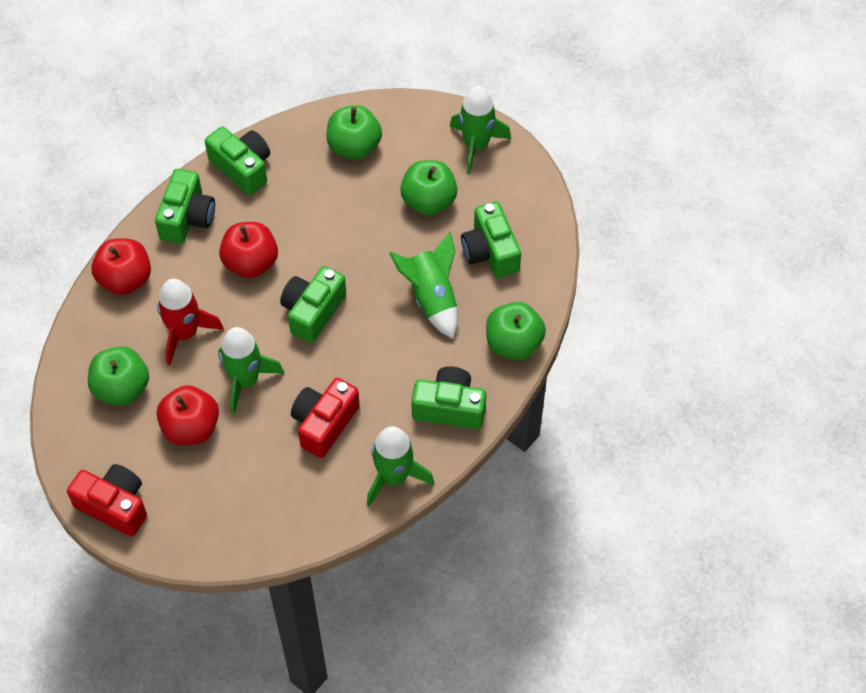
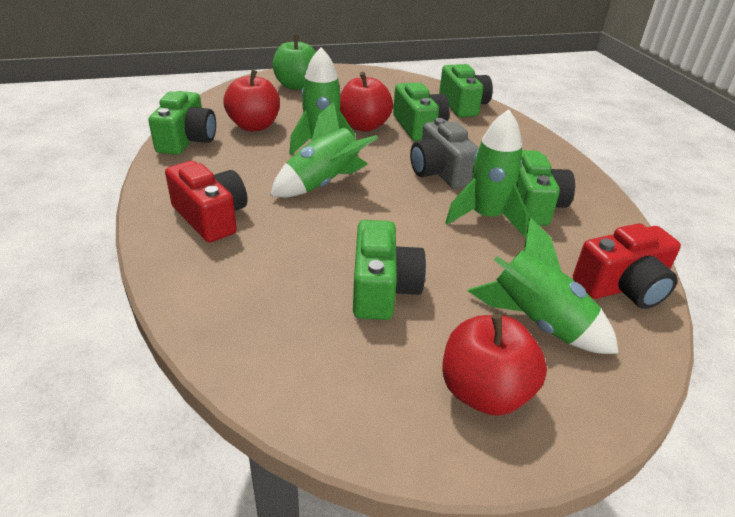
green apple: [88,346,149,406] [326,105,382,160] [400,160,457,215] [486,302,546,360] = 4 -> [273,35,316,90] = 1
grey camera: none = 0 -> [410,118,479,189] = 1
red rocket: [157,279,224,365] = 1 -> none = 0

